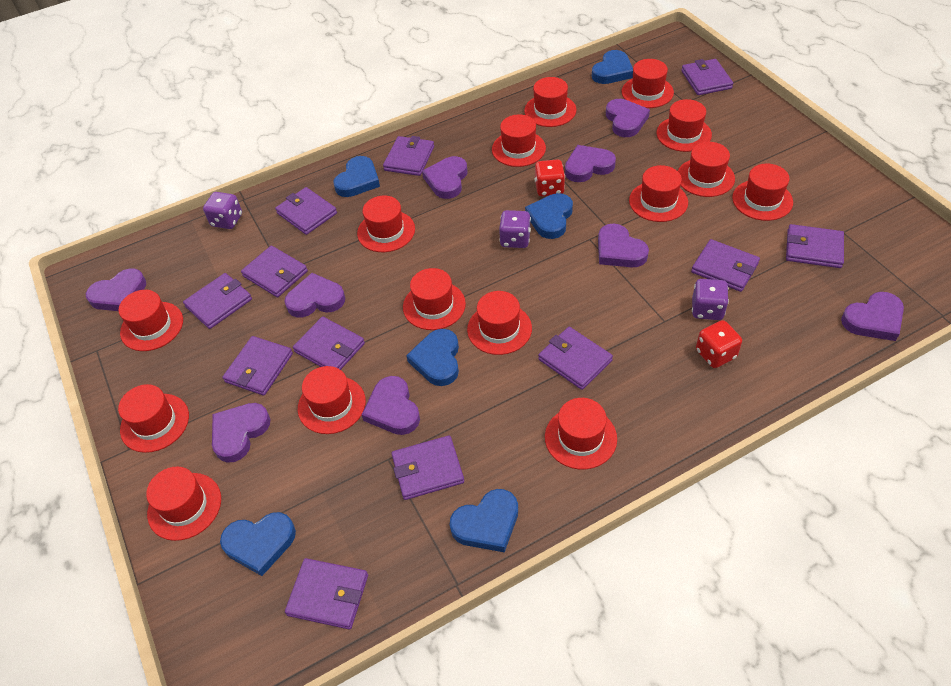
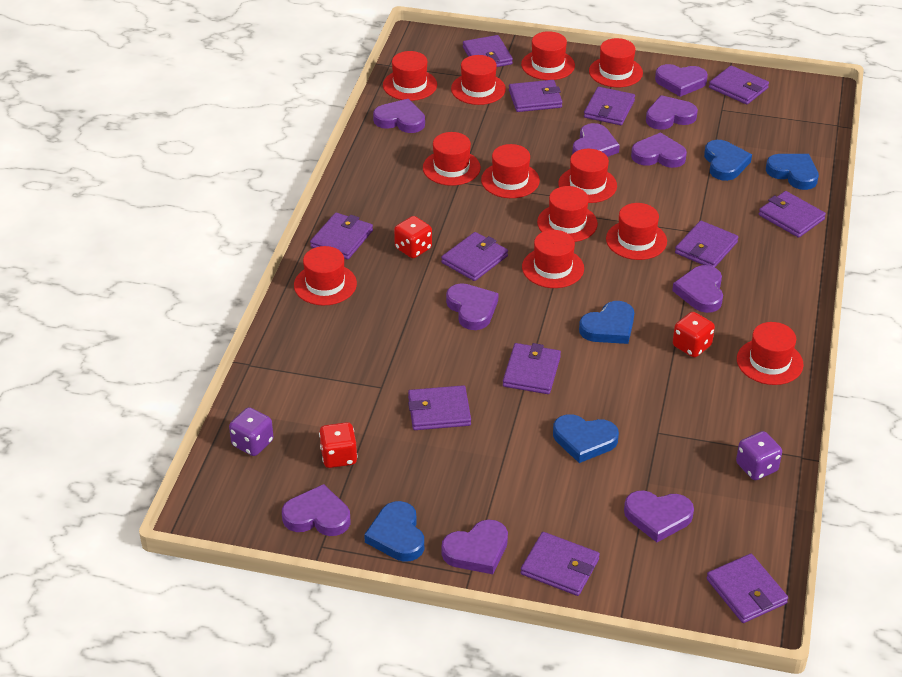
blue heart: [220,512,296,576] [333,156,380,197] [406,329,459,386] [450,489,518,552] [525,193,573,239] [592,50,633,84] = 6 -> [364,501,424,562] [553,414,619,463] [579,301,634,344] [704,140,752,181] [766,154,819,190] = 5
purple dice: [203,192,242,229] [499,210,531,248] [692,279,729,320] = 3 -> [229,407,273,456] [736,431,782,480] = 2
purple heart: [86,269,146,311] [212,403,271,463] [284,273,345,317] [362,376,420,435] [422,156,467,199] [565,145,616,182] [598,224,649,267] [606,99,650,137] [841,292,904,341] = 9 -> [282,484,350,536] [373,99,425,133] [441,519,508,574] [446,283,498,330] [572,123,620,157] [624,490,694,542] [631,132,687,168] [646,95,698,130] [655,64,708,97] [672,265,723,313] = 10
red dice: [535,159,565,197] [696,320,742,368] = 2 -> [319,422,358,468] [394,216,432,258] [673,312,715,357] = 3
red hat: [118,384,189,453] [119,290,183,351] [146,467,221,541] [298,366,366,434] [357,196,415,252] [403,268,466,330] [467,291,532,355] [492,114,546,167] [524,77,576,127] [545,398,617,470] [622,59,674,108] [629,165,688,222] [656,99,712,152] [678,142,735,197] [732,164,793,221] = 15 -> [294,246,357,305] [383,51,437,101] [423,132,481,186] [451,55,506,105] [481,144,540,198] [521,31,575,80] [522,230,584,288] [537,186,598,242] [558,149,617,203] [589,38,643,87] [606,203,667,260] [737,322,804,385] = 12

